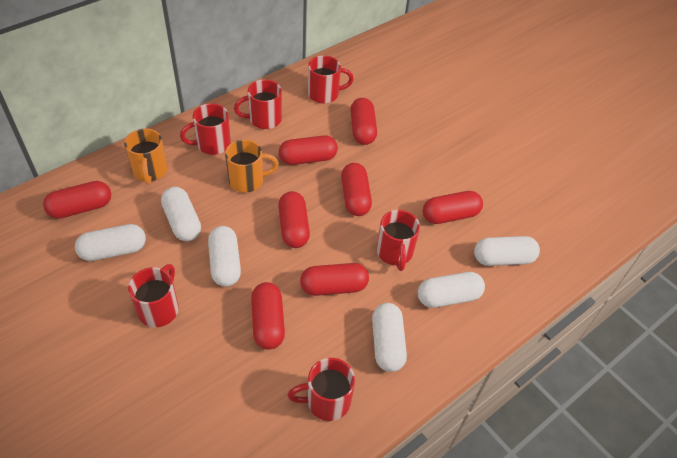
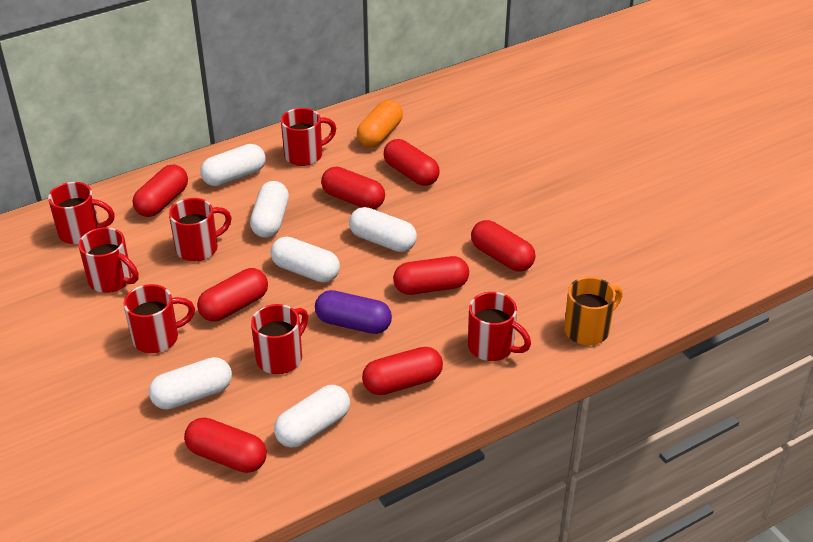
orange capsule: none = 0 -> [357,100,403,148] = 1
orange mug: [124,128,168,184] [225,140,279,193] = 2 -> [564,277,623,345] = 1
purple capsule: none = 0 -> [315,290,392,334] = 1
red mug: [128,264,179,327] [180,103,231,155] [234,79,282,129] [287,358,355,421] [308,55,354,104] [377,210,420,271] = 6 -> [48,182,115,244] [79,227,139,293] [123,284,195,353] [169,198,232,261] [251,304,309,374] [281,108,336,166] [468,292,531,361] = 7

